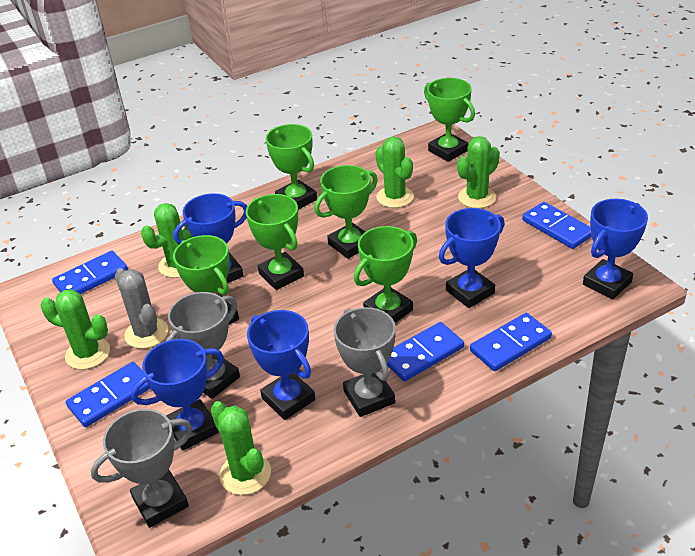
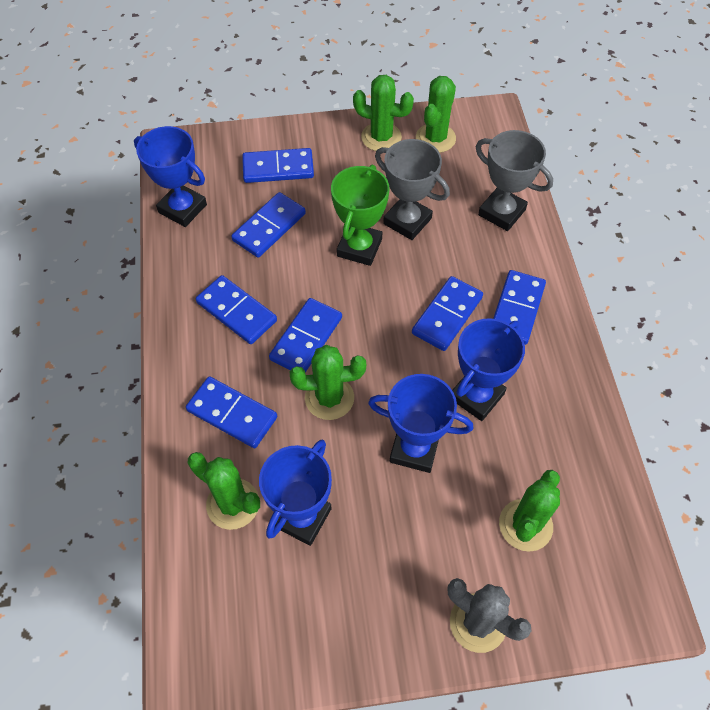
blue domino: [52,251,128,294] [66,362,151,427] [387,322,464,381] [470,313,552,371] [522,202,592,249] = 5 -> [186,376,277,448] [196,275,277,344] [231,192,306,257] [242,148,314,183] [269,298,342,372] [412,276,483,351] [493,270,546,345] = 7
blue trophy: [131,339,224,450] [173,193,247,283] [247,310,315,420] [439,208,505,308] [583,199,648,299] = 5 -> [134,126,207,227] [259,440,332,546] [368,374,473,473] [452,318,525,421] = 4
green trophy: [173,235,239,325] [246,194,304,290] [266,124,317,210] [314,165,378,259] [354,226,417,323] [424,78,475,162] = 6 -> [331,165,389,266] = 1
grey trophy: [91,409,193,528] [166,292,240,399] [334,307,396,417] = 3 -> [375,139,450,240] [476,130,553,231] = 2

